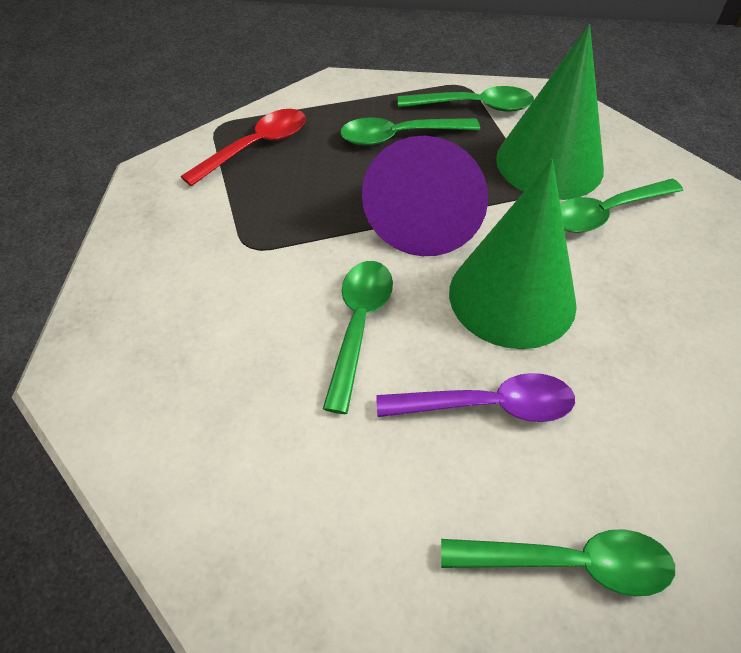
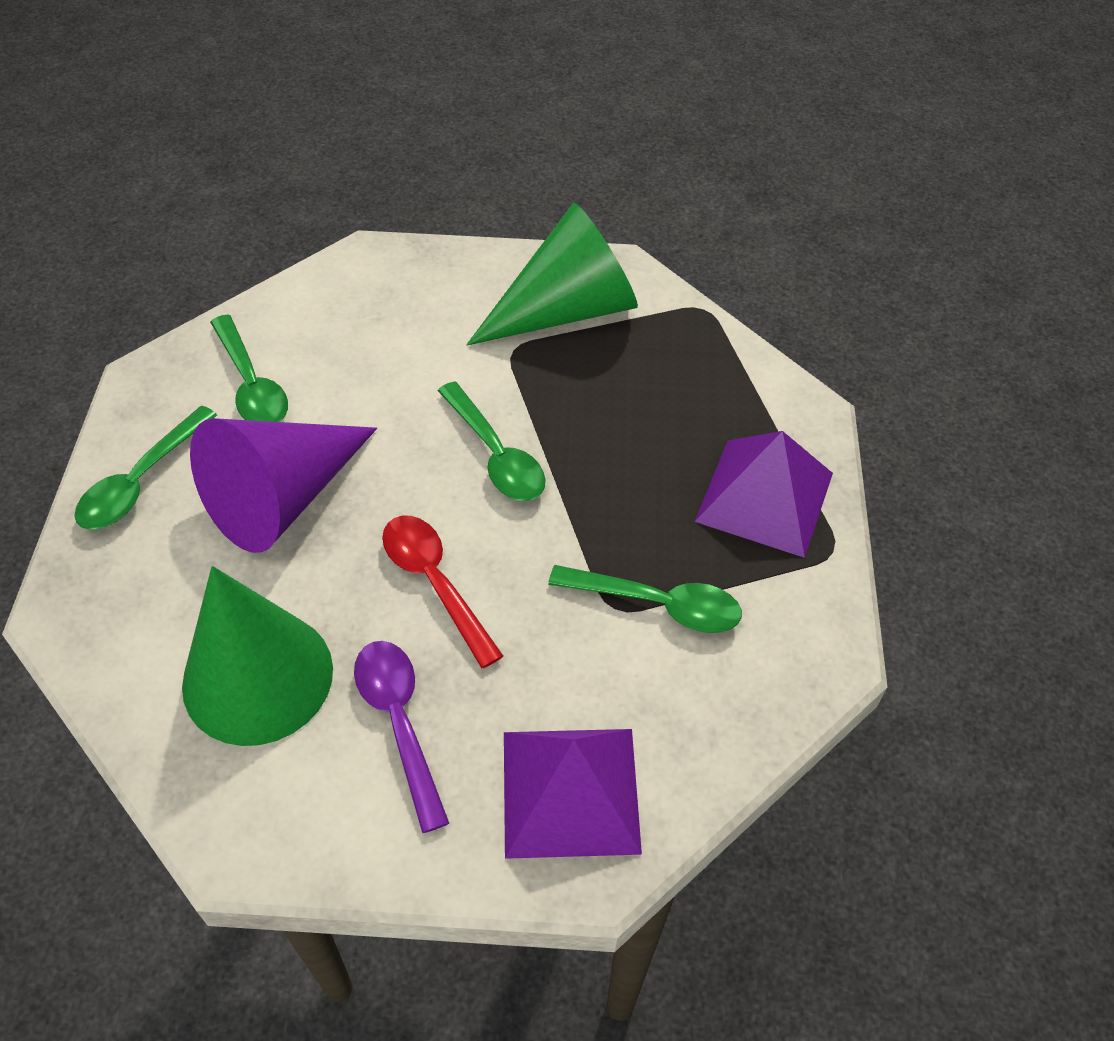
green spoon: [323,261,393,414] [340,117,480,146] [398,86,534,112] [441,529,675,596] [560,179,683,233] = 5 -> [74,405,217,530] [210,315,288,422] [438,381,546,501] [548,565,742,633] = 4
purple pyramid: none = 0 -> [504,729,642,859] [694,431,833,558] = 2

